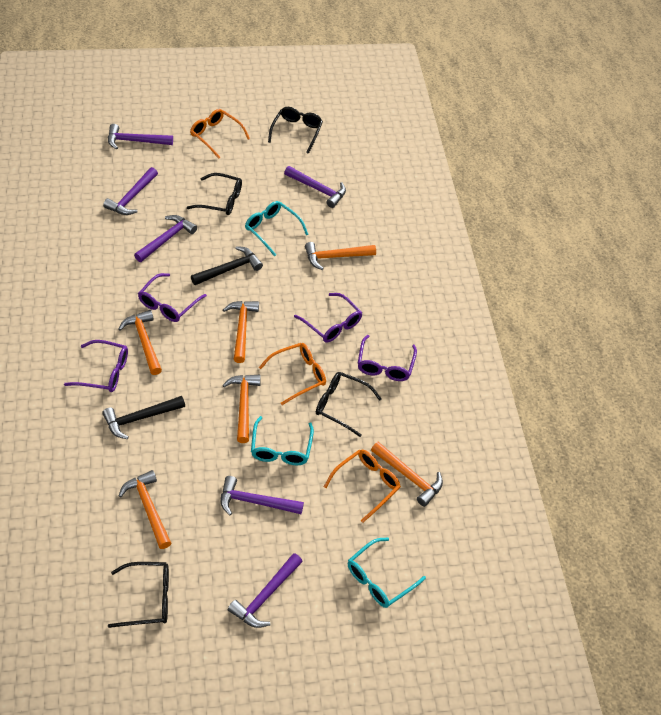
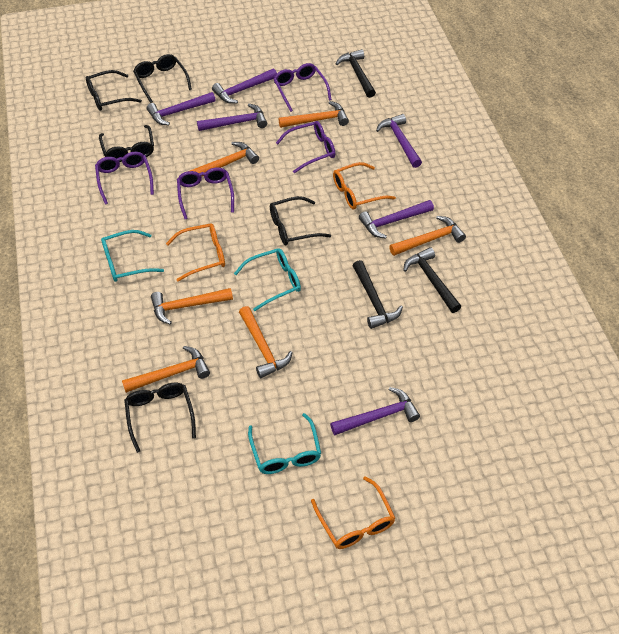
black glasses: [108,562,169,628] [187,173,242,215] [268,107,323,154] [316,372,382,437] = 4 -> [86,70,142,111] [99,125,154,162] [124,383,196,453] [133,54,192,103] [270,196,331,245] = 5
black hammer: [102,396,185,439] [191,246,263,285] = 2 -> [336,49,376,98] [353,260,403,329] [403,247,461,313] = 3

